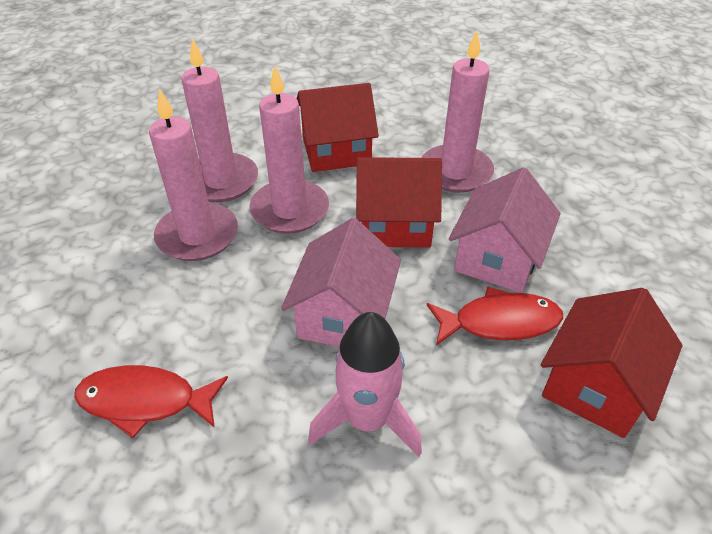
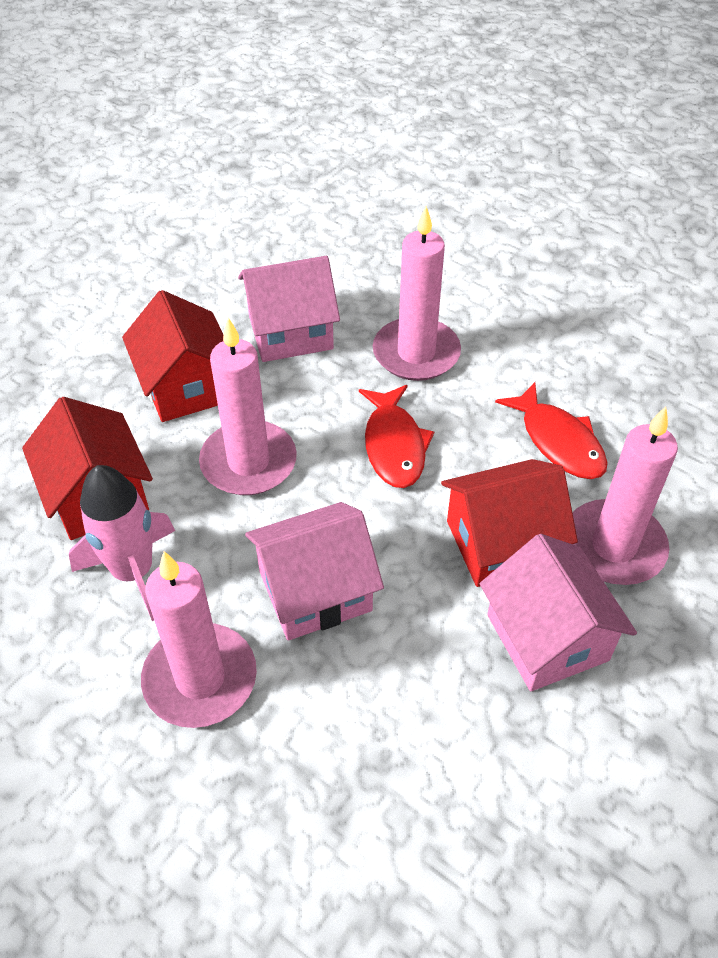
pink house: [281,218,401,347] [449,167,561,293] = 2 -> [238,256,340,362] [245,502,384,640] [480,534,637,691] = 3

